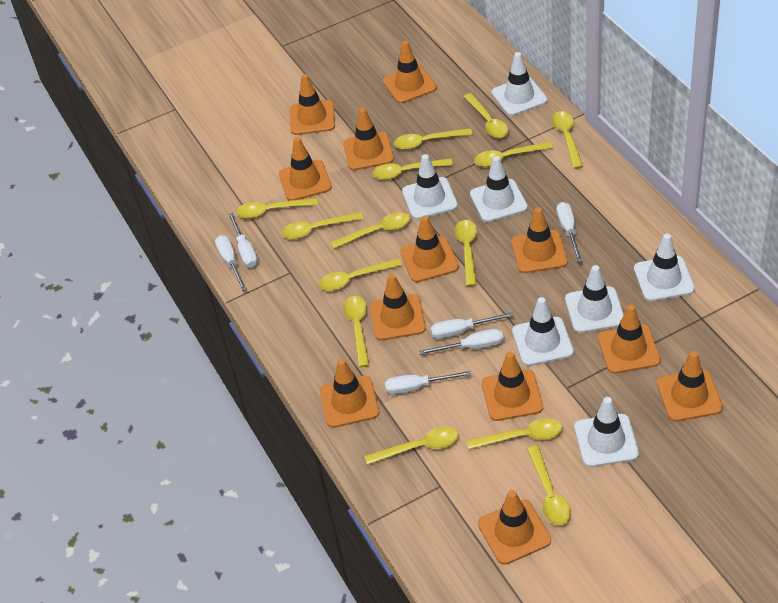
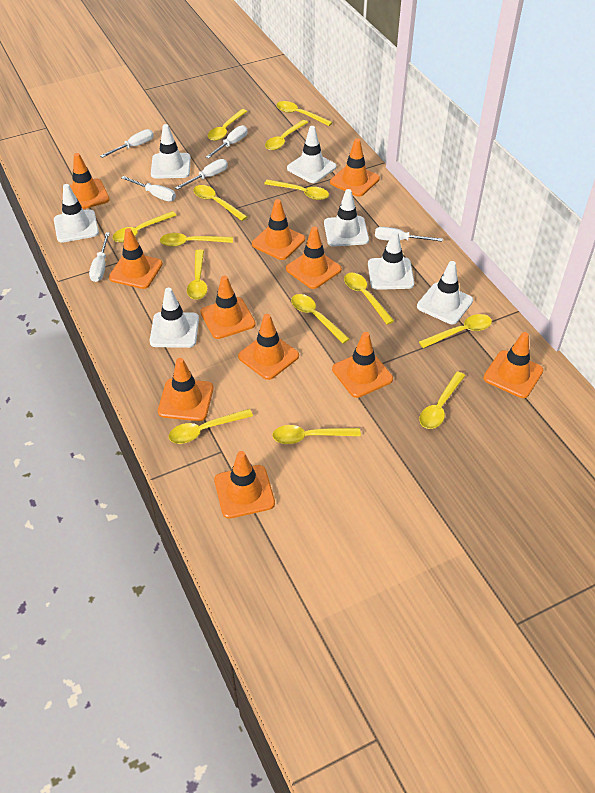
orange traffic cone: [279,137,332,201] [290,74,335,135] [320,359,379,428] [343,107,394,170] [370,274,426,341] [383,41,437,103] [400,215,459,282] [478,490,551,565] [482,352,543,421] [511,207,568,273] [598,305,661,374] [657,351,723,422] = 12 -> [69,153,110,209] [109,228,163,289] [158,358,214,421] [200,276,256,339] [214,451,275,519] [238,314,299,380] [252,199,305,260] [286,227,342,289] [330,138,380,197] [332,332,393,398] [483,332,543,398] = 11

